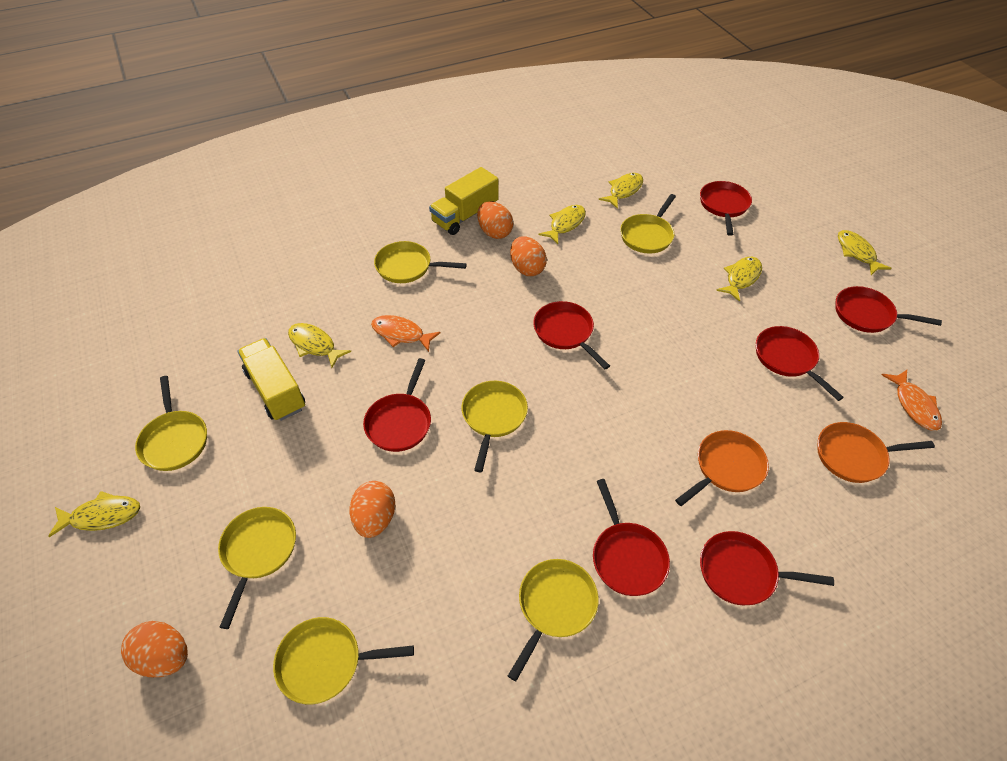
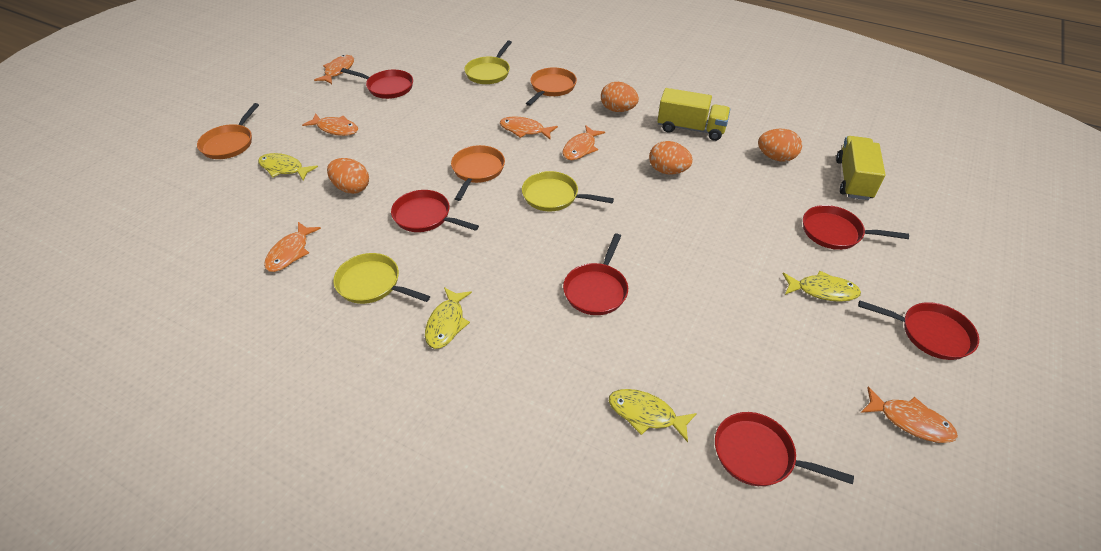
orange fish: [371,315,441,352] [882,370,942,431] = 2 -> [264,222,321,272] [302,113,358,136] [314,55,354,84] [500,117,558,139] [563,125,605,160] [861,387,958,443] = 6
orange pan: [675,430,769,506] [817,422,935,483] = 2 -> [197,103,259,159] [451,145,505,201] [526,67,577,106] = 3
red pan: [363,358,431,452] [533,301,610,369] [593,479,670,596] [700,181,752,236] [700,531,834,605] [756,326,844,401] [835,286,942,333] = 7 -> [341,68,413,99] [391,190,479,232] [563,233,628,315] [715,412,854,486] [803,205,909,250] [858,301,979,360] = 6
yellow fish: [48,491,140,537] [288,323,351,368] [538,205,586,244] [598,173,643,209] [716,257,762,302] [838,230,892,275] = 6 -> [258,153,318,181] [425,287,472,349] [609,389,697,442] [783,271,861,302] = 4
yellow pan: [135,376,207,471] [218,507,296,629] [273,617,414,704] [374,241,467,283] [461,381,528,472] [508,559,599,681] [620,194,676,254] = 7 -> [333,253,430,304] [464,40,512,84] [522,171,614,212] = 3

